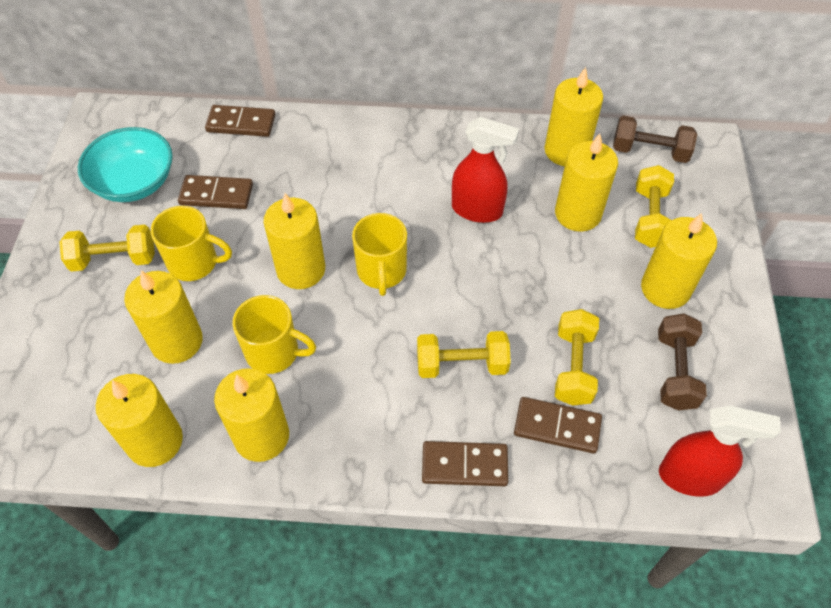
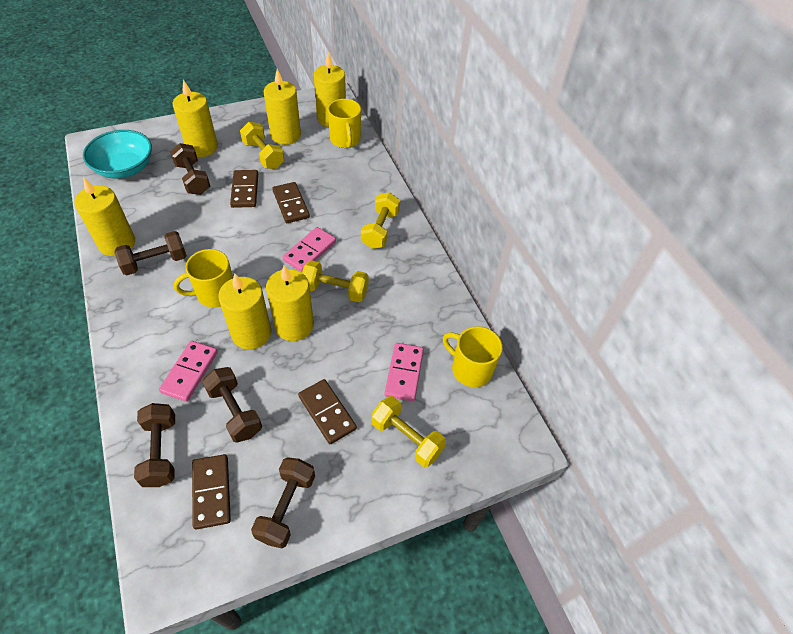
brown dumbbell: [613,116,697,163] [658,313,707,410] = 2 -> [115,231,187,275] [134,403,175,487] [170,143,211,195] [202,367,262,443] [251,457,315,548] = 5
pink domino: none = 0 -> [159,341,218,402] [282,227,336,272] [384,343,424,402] = 3
red spray bottle: [452,117,519,223] [659,406,781,497] = 2 -> none = 0
yellow candle: [96,374,183,467] [124,270,203,364] [214,368,289,462] [264,193,325,289] [545,67,603,166] [555,133,618,232] [641,213,717,309] = 7 -> [74,178,135,256] [173,79,218,157] [218,273,271,350] [264,69,301,145] [266,265,314,341] [314,53,346,127] = 6

